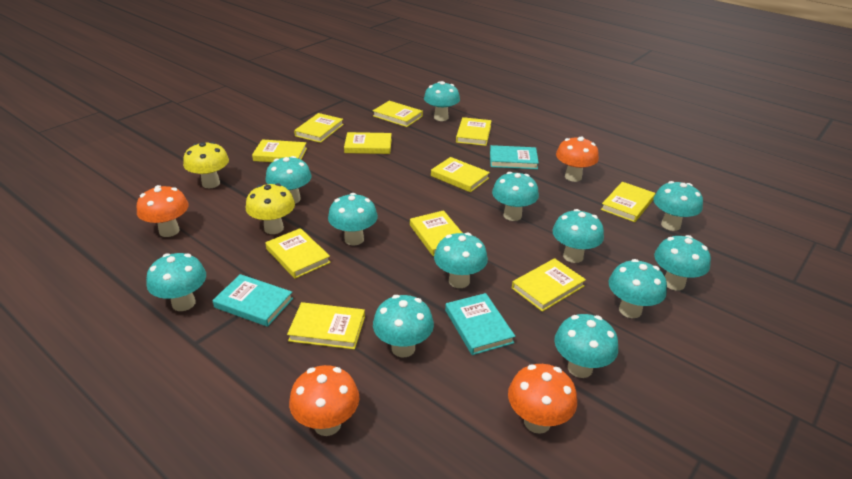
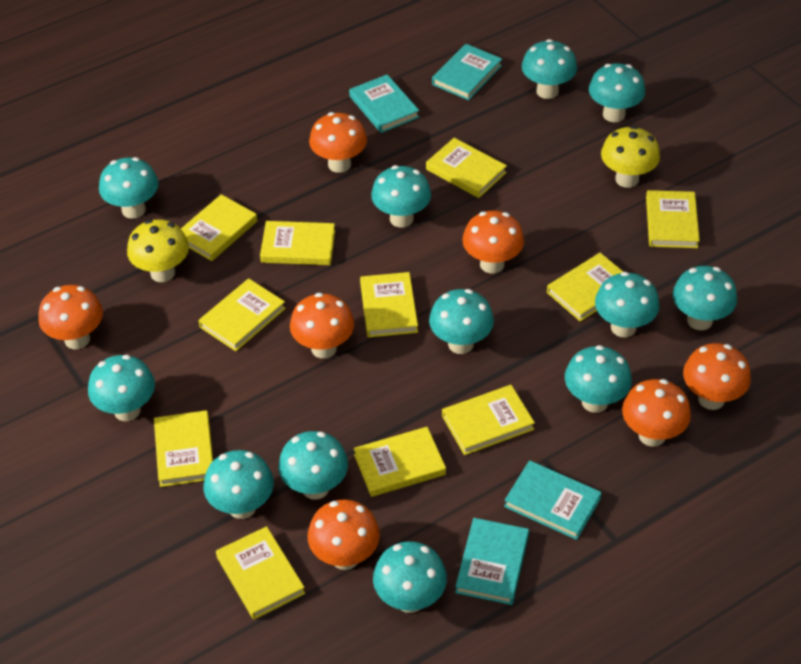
orange mushroom: [137,185,189,237] [289,365,359,436] [508,364,577,434] [556,136,599,182] = 4 -> [38,285,103,349] [290,293,354,359] [308,500,380,570] [309,112,367,173] [462,210,524,274] [622,379,691,447] [683,343,751,410] = 7
turquoise book: [212,274,293,327] [445,293,515,355] [490,145,539,169] = 3 -> [349,74,419,133] [432,44,502,100] [455,518,529,605] [504,460,602,540] = 4

